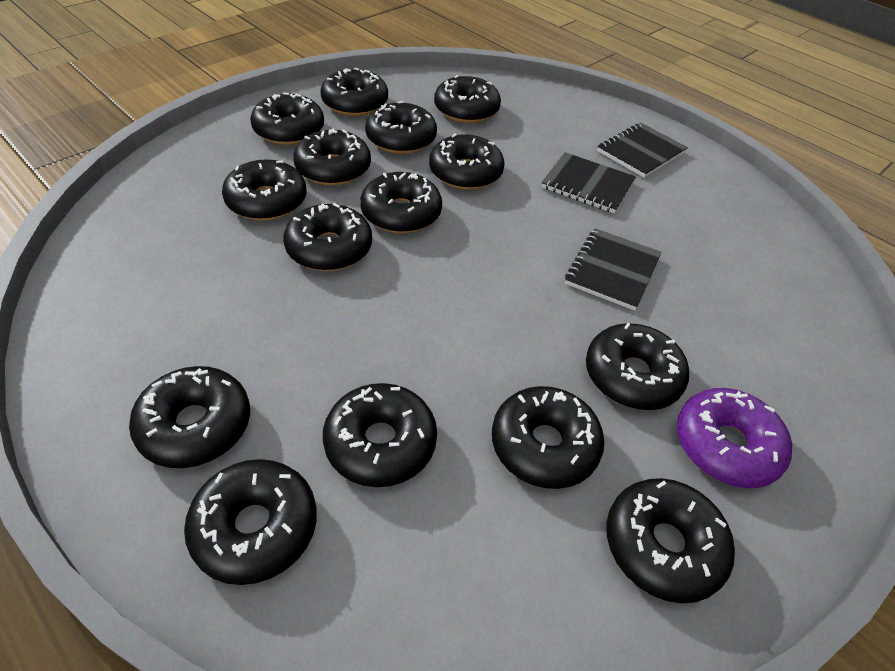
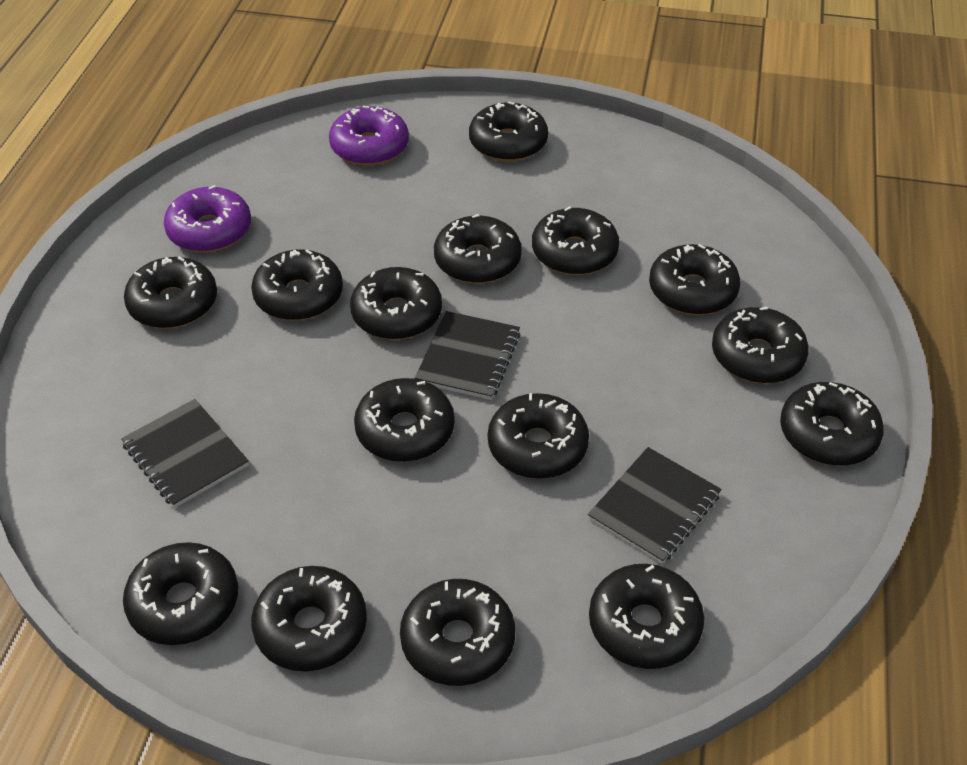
purple donut: [677,388,792,488] = 1 -> [164,185,251,253] [329,106,409,166] = 2

